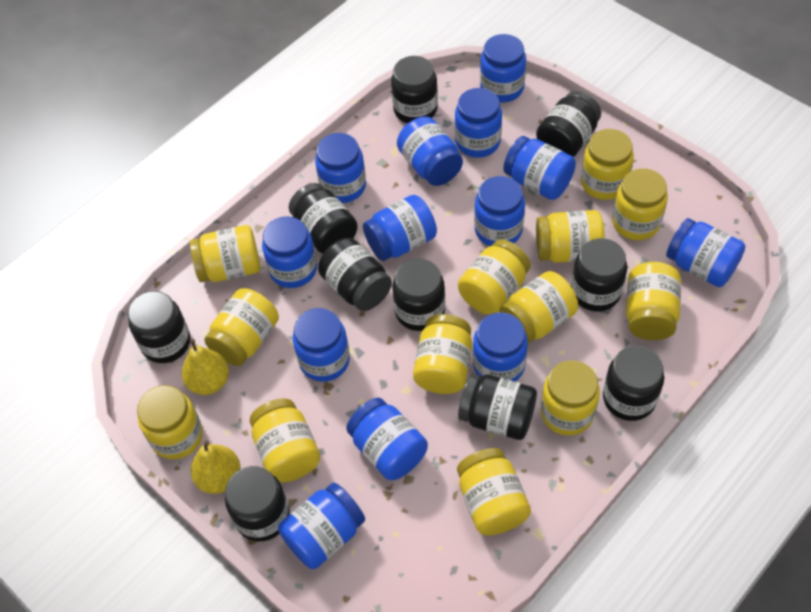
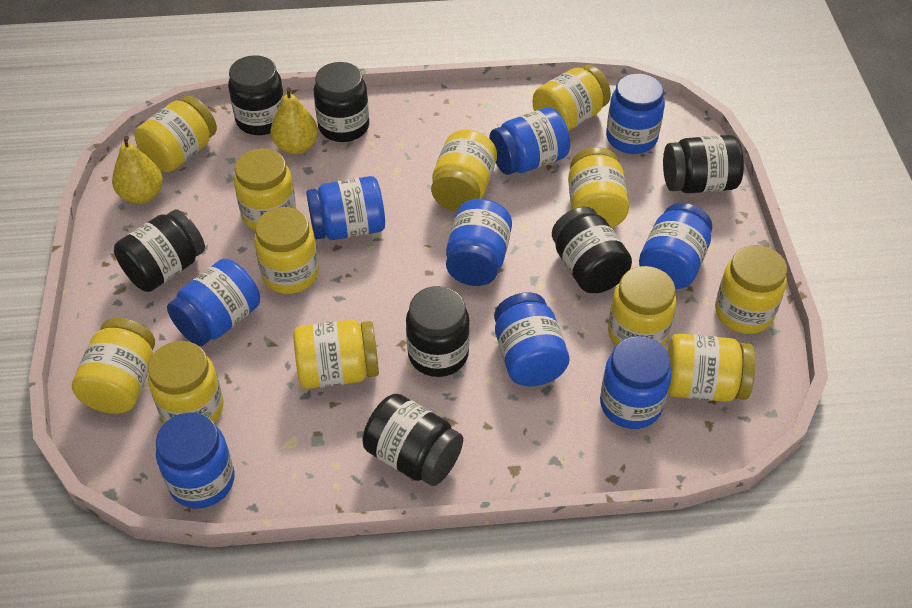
black jar: [128,291,190,363] [225,466,290,541] [289,183,358,254] [318,238,392,311] [391,56,438,123] [392,258,445,331] [458,374,537,440] [536,91,601,157] [571,238,627,312] [603,346,664,421] = 10 -> [114,209,205,292] [228,55,284,135] [314,62,369,142] [362,394,463,486] [406,286,470,377] [552,207,632,293] [663,135,744,193] = 7
blue jar: [262,216,317,288] [278,483,365,569] [293,308,350,382] [315,133,366,203] [346,398,428,480] [363,195,437,261] [397,116,463,186] [455,88,502,158] [473,312,528,382] [474,176,525,246] [480,34,526,103] [503,136,576,200] [666,218,745,287] = 13 -> [156,413,235,509] [167,259,260,346] [306,176,385,240] [446,199,512,286] [489,107,570,175] [494,292,569,386] [600,336,672,429] [606,73,665,154] [639,203,712,289] = 9
yellow jar: [137,385,203,459] [190,225,260,282] [204,288,279,366] [250,398,320,483] [413,314,472,394] [457,448,531,535] [458,239,531,315] [499,271,578,344] [536,210,605,263] [541,360,600,435] [581,129,634,200] [612,168,668,240] [626,262,681,340] = 13 -> [72,318,155,414] [135,96,217,172] [148,341,224,424] [234,148,296,231] [254,207,319,294] [294,320,379,389] [431,130,497,212] [533,65,611,131] [568,147,629,228] [608,266,676,346] [668,333,755,402] [715,245,787,334] = 12

